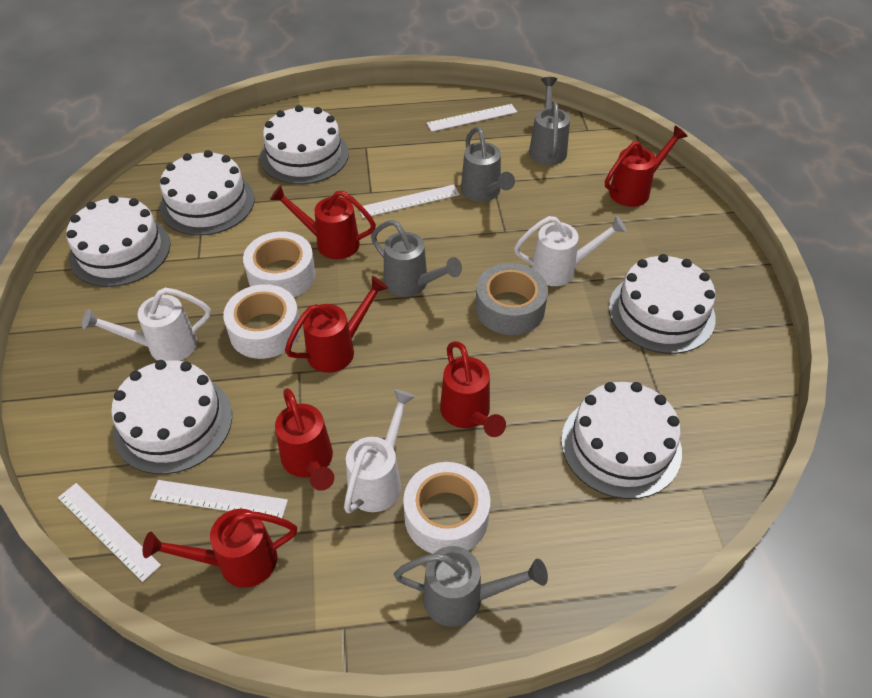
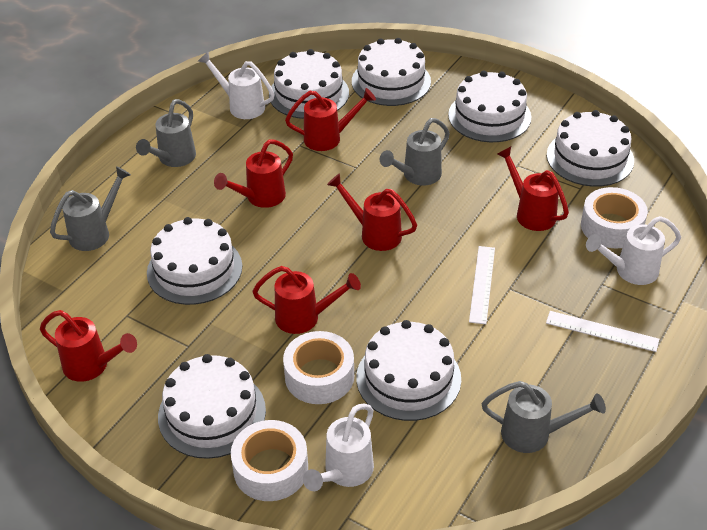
grey tape: [475,263,548,335] = 1 -> none = 0
white cake: [66,195,171,287] [111,360,232,474] [160,150,255,236] [260,105,349,184] [561,382,682,499] [609,254,716,354] = 6 -> [147,217,242,305] [158,354,266,459] [269,49,349,119] [352,38,431,106] [356,320,461,421] [448,70,531,142] [547,110,634,187] = 7
white ruler: [58,483,161,582] [150,480,288,518] [360,185,460,218] [427,104,517,132] = 4 -> [469,246,495,324] [546,311,659,352] = 2

